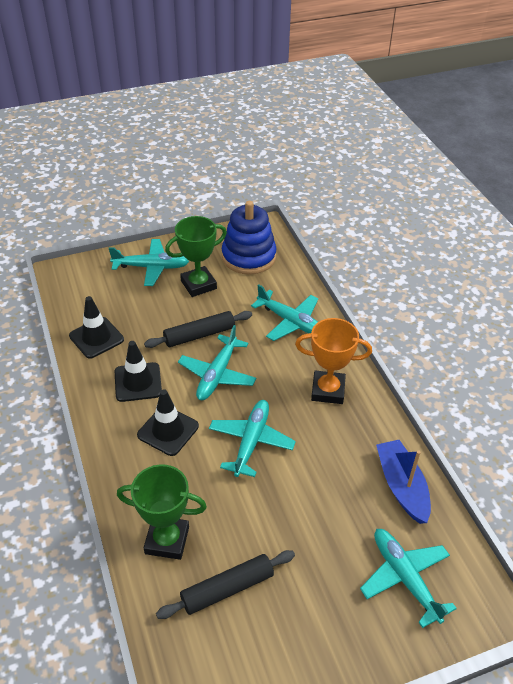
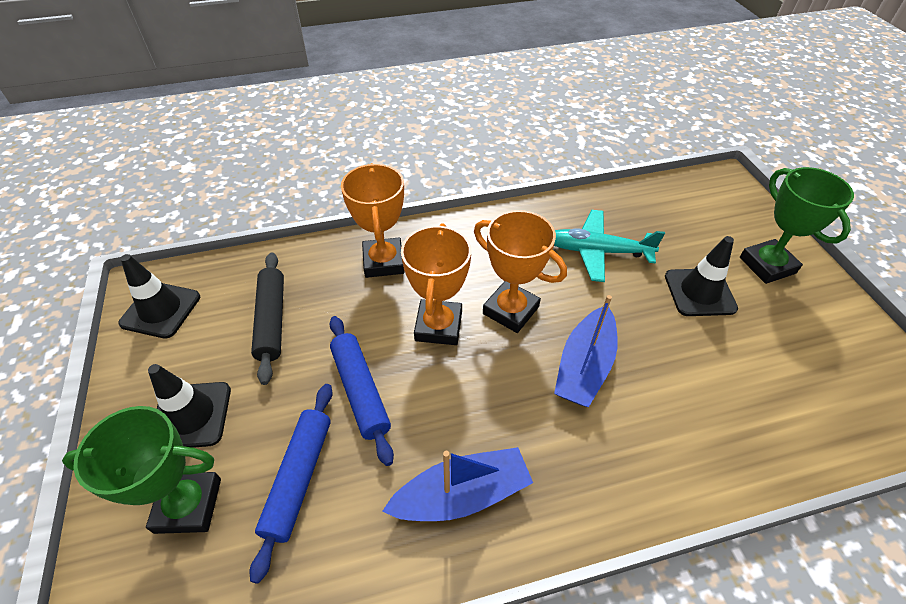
black rolling pin: [144,311,252,348] [156,550,295,619] = 2 -> [251,252,284,385] = 1
blue boat: [376,440,431,524] = 1 -> [382,447,533,521] [554,295,618,407] = 2
blue rolling pin: none = 0 -> [250,384,333,584] [329,316,394,466] = 2
blue stacking toy: [222,201,276,274] = 1 -> none = 0
orange trophy: [295,318,372,404] = 1 -> [341,163,404,278] [401,223,471,345] [474,210,567,333] = 3
turquoise plane: [109,239,189,286] [178,325,256,400] [209,400,296,477] [251,284,318,341] [360,529,457,628] = 5 -> [554,210,665,282] = 1

